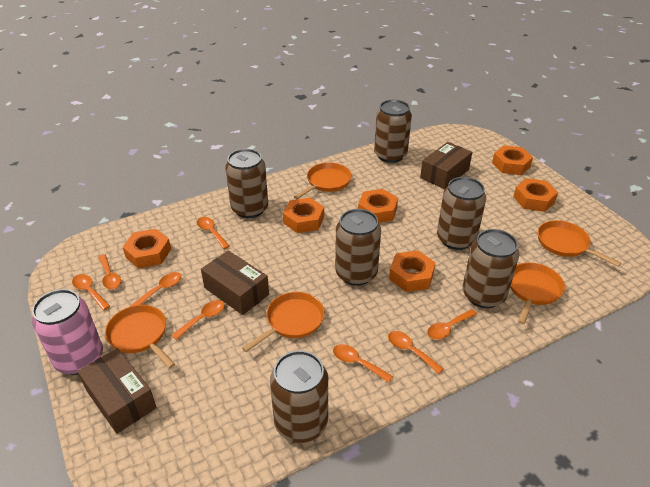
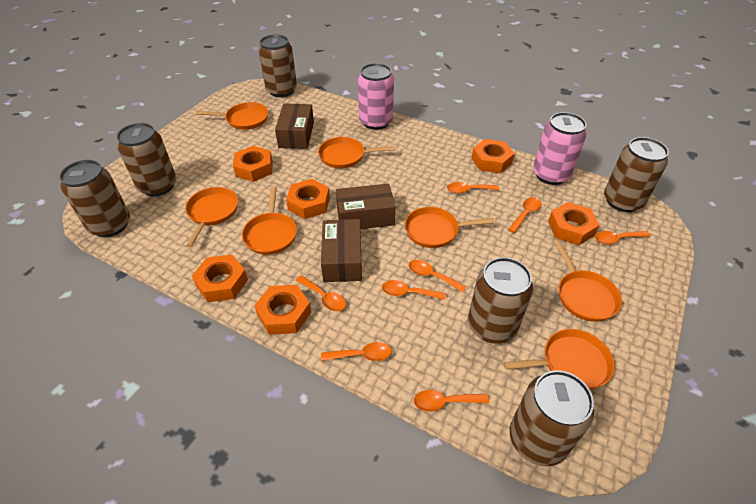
orange pan: [105,305,175,368] [242,292,325,352] [294,162,352,199] [510,263,565,324] [538,220,621,267] = 5 -> [185,187,238,247] [196,102,268,130] [242,187,297,255] [318,137,395,169] [405,207,494,248] [504,329,615,390] [554,241,622,322] = 7
pink can: [32,289,103,375] = 1 -> [358,63,394,130] [533,112,587,185] = 2

